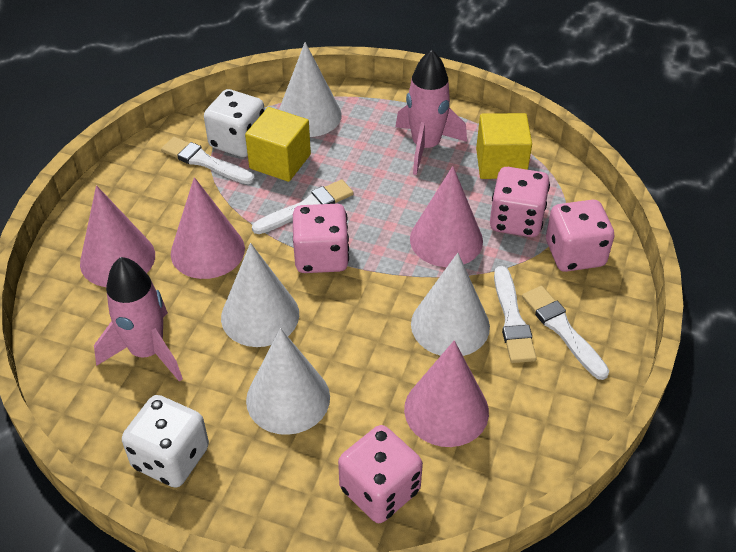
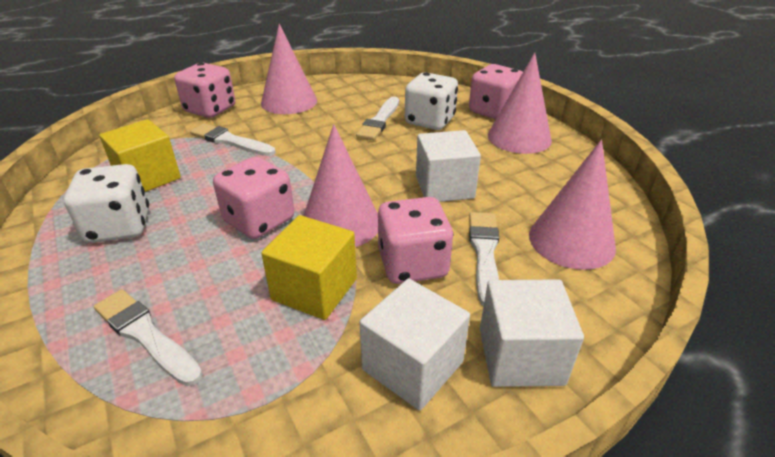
pink rocket: [94,257,183,382] [395,50,467,175] = 2 -> none = 0
white cone: [221,243,299,347] [246,328,330,435] [279,42,342,137] [411,253,490,356] = 4 -> none = 0
white cube: none = 0 -> [360,279,470,410] [416,130,481,202] [480,279,584,387] = 3

